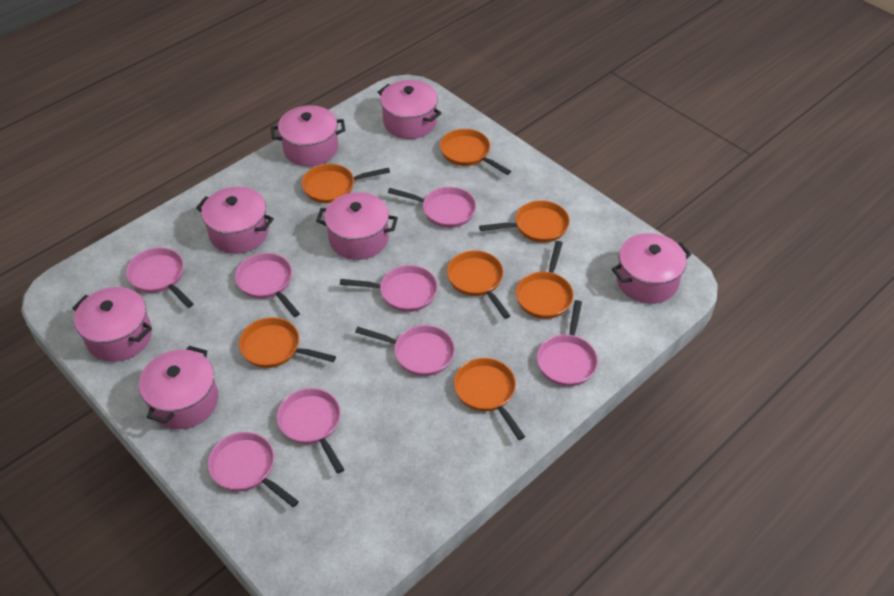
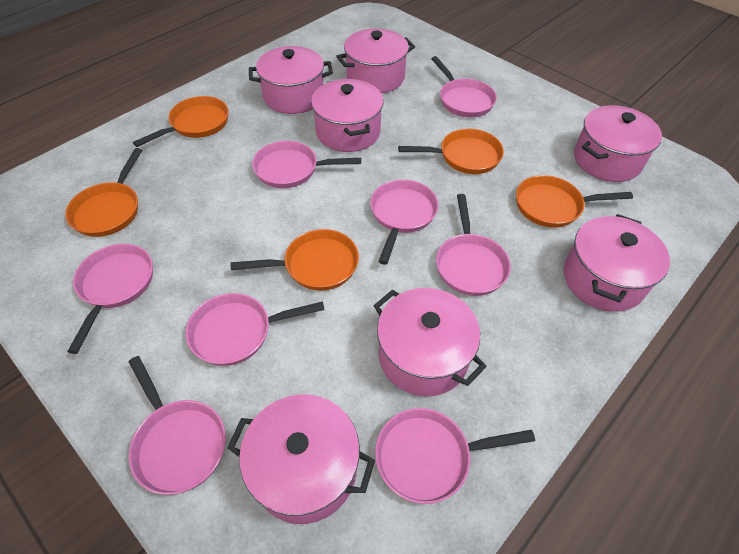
orange pan: [239,317,336,368] [302,164,390,203] [440,129,511,175] [447,250,510,319] [454,358,525,440] [479,200,570,243] [516,241,574,319] = 7 -> [65,148,142,237] [133,96,229,147] [230,229,359,291] [398,129,504,174] [516,175,633,228] = 5

